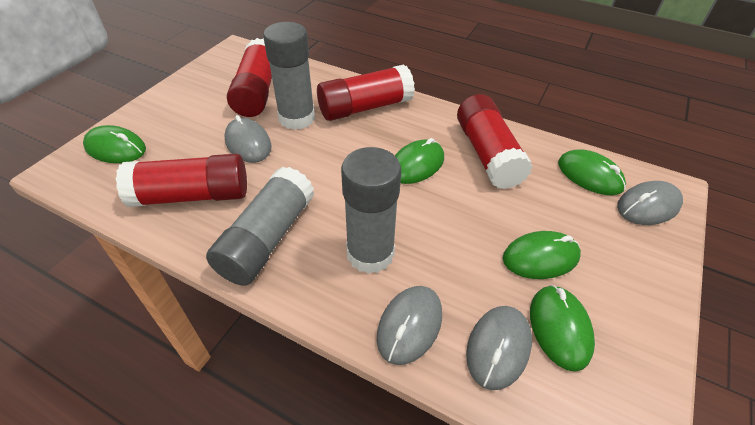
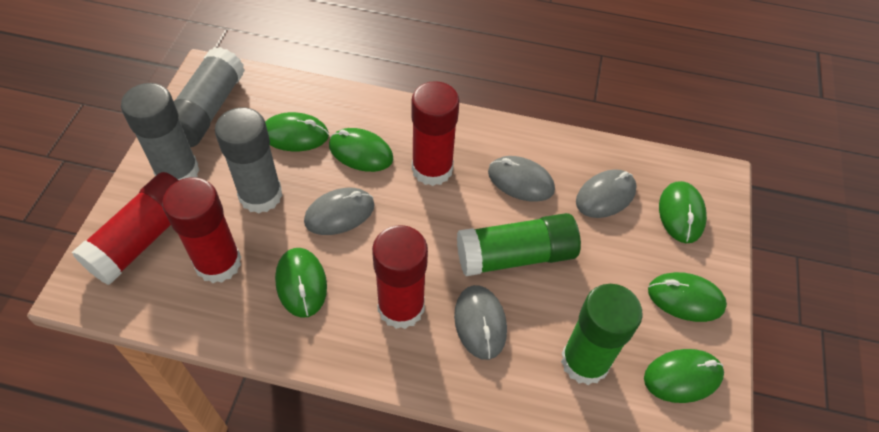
green glue stick: none = 0 -> [457,213,581,276] [561,284,643,385] = 2
green mouse: [83,125,146,163] [395,138,444,184] [503,231,581,279] [530,285,595,372] [558,149,626,195] = 5 -> [265,112,329,151] [275,248,327,318] [329,128,393,172] [644,349,724,403] [648,272,727,322] [659,181,707,243] = 6

